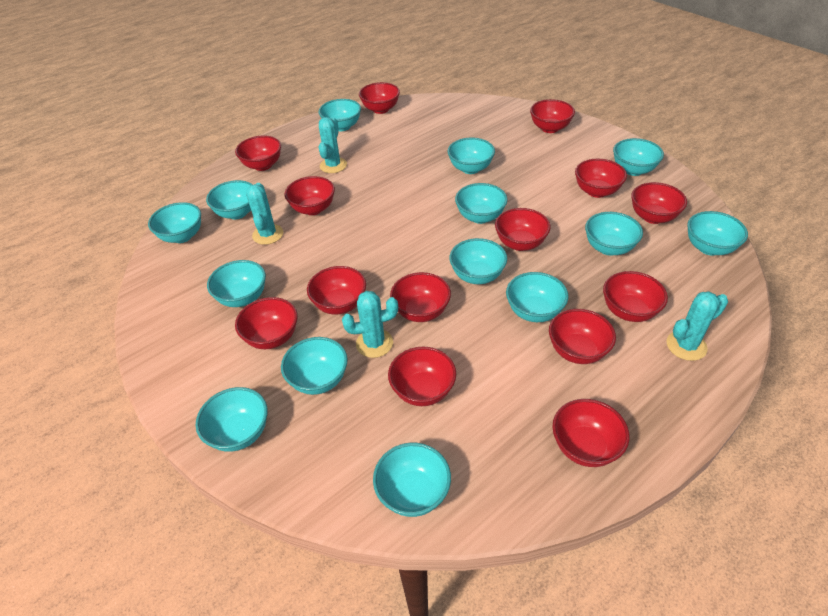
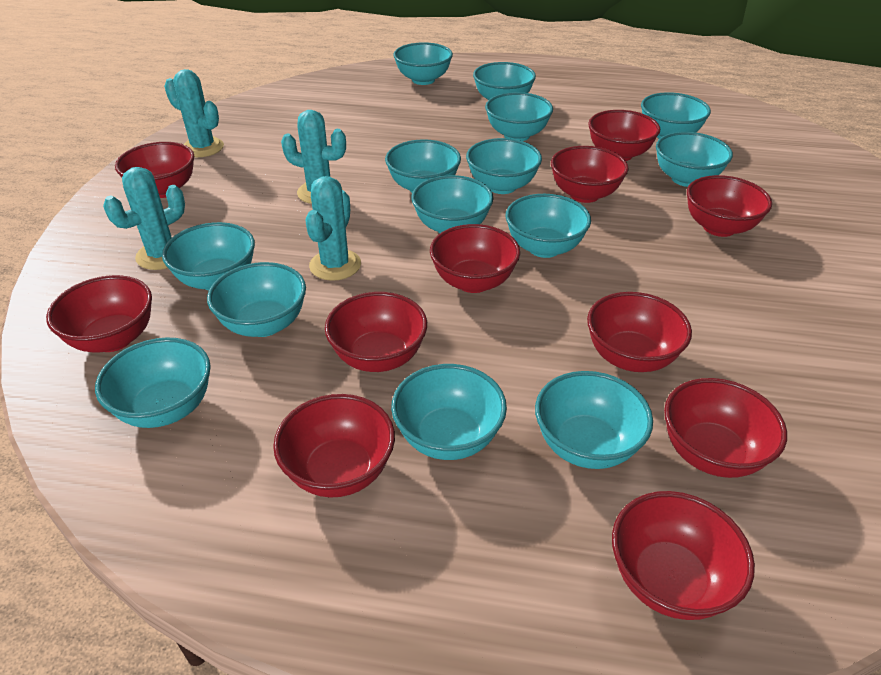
red bowl: [235,136,281,171] [235,297,298,349] [285,176,335,215] [307,266,366,314] [359,82,400,114] [388,346,456,406] [390,272,451,322] [495,208,550,251] [530,99,575,133] [549,309,616,364] [552,399,629,467] [575,159,627,198] [603,271,668,322] [631,182,687,224] = 14 -> [46,275,152,352] [115,142,194,198] [273,394,395,498] [325,292,427,372] [430,224,520,293] [551,146,629,203] [587,292,692,372] [588,110,660,161] [612,491,755,620] [664,378,787,478] [687,175,772,237] = 11

